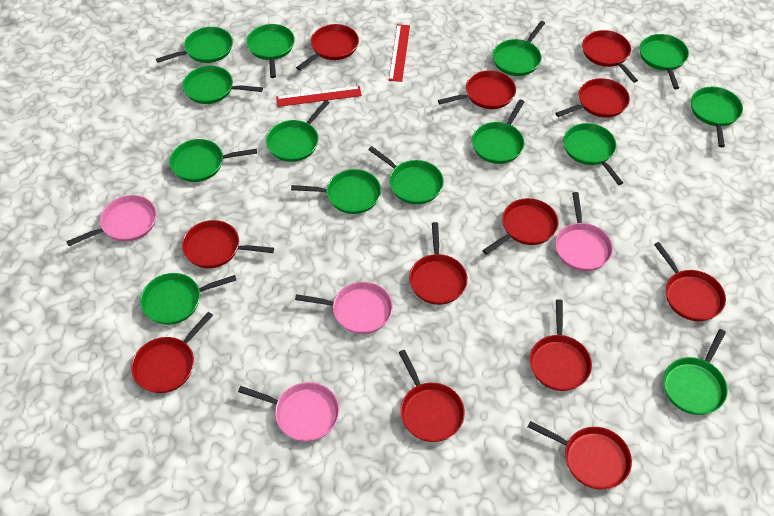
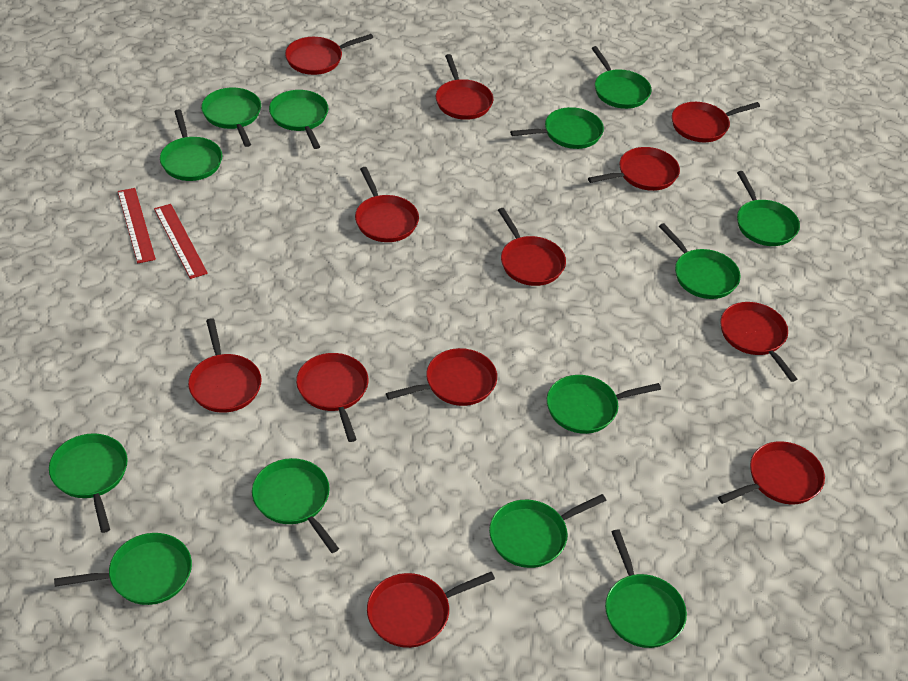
green pan: [140,273,236,325] [156,27,233,63] [169,139,257,182] [182,66,263,104] [246,24,295,78] [266,100,330,162] [291,169,381,214] [368,146,444,204] [472,100,524,164] [492,21,545,76] [563,123,623,185] [639,34,689,89] [663,329,728,415] [691,87,743,147] = 14 -> [49,433,128,533] [54,533,192,605] [160,110,222,181] [201,88,261,147] [252,458,339,553] [269,90,328,149] [489,494,606,568] [510,107,604,149] [547,375,661,434] [592,46,652,109] [605,529,687,648] [659,223,740,299] [737,171,800,246] = 13
pink pan: [66,195,157,246] [238,382,340,442] [295,282,393,334] [555,192,613,271] = 4 -> none = 0

